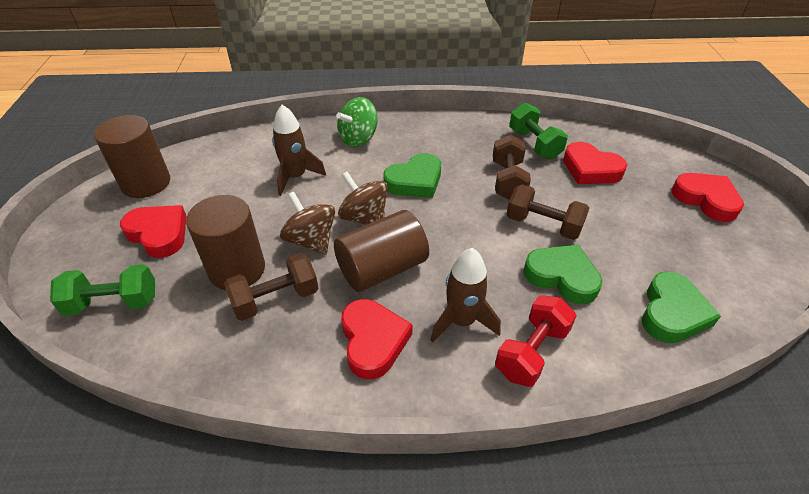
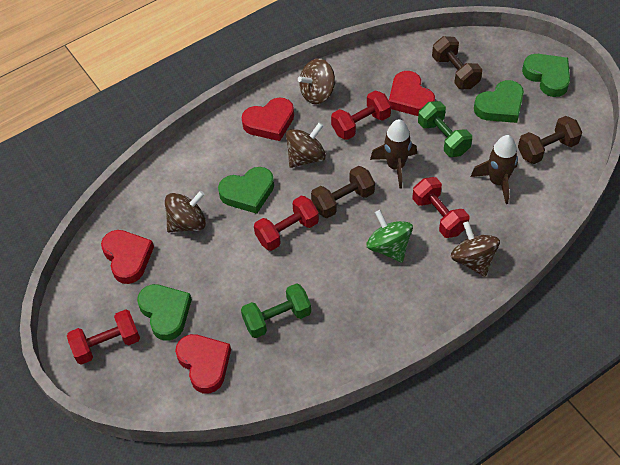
brown cylinder: [94,115,170,198] [186,195,265,290] [334,210,429,292] = 3 -> none = 0
brown spinning top: [280,192,335,255] [338,171,388,225] = 2 -> [165,191,206,232] [286,123,326,168] [298,58,335,104] [451,221,500,277] = 4
green heart: [384,153,441,198] [523,245,602,304] [642,271,721,343] = 3 -> [137,284,192,341] [218,167,274,214] [474,80,524,123] [522,54,570,97] = 4
red dumbbell: [495,295,577,387] = 1 -> [67,309,140,365] [254,196,319,251] [331,90,391,140] [412,177,469,238] = 4

